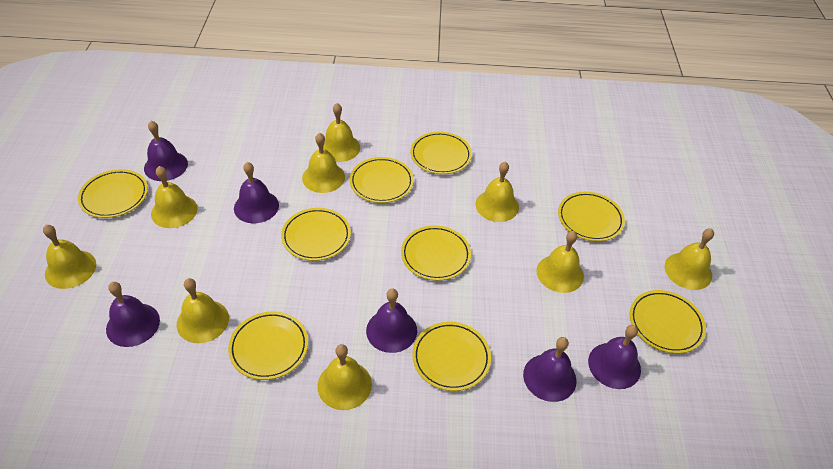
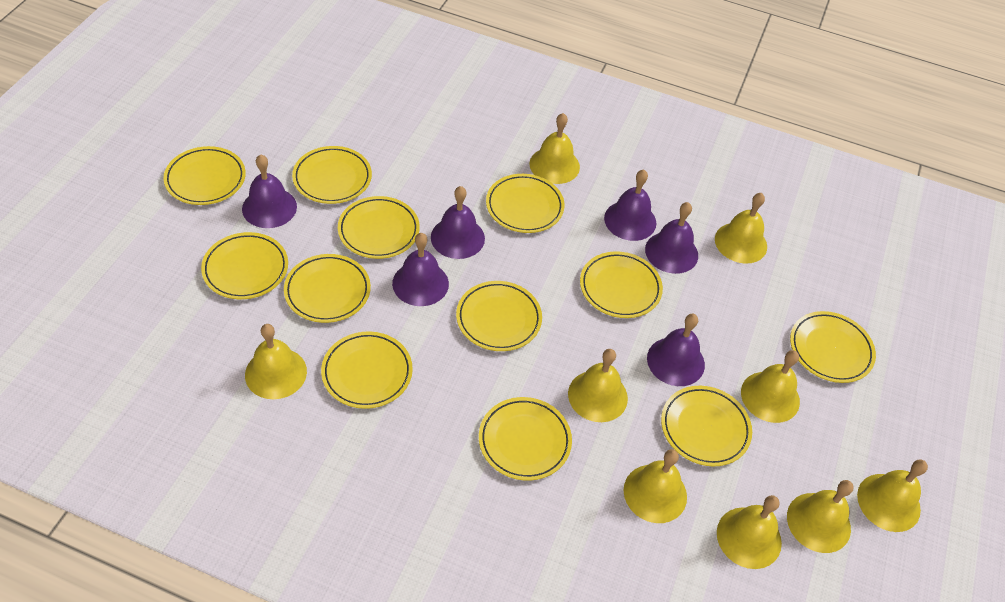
yellow plate: [78,169,148,218] [228,311,308,380] [281,208,351,261] [350,157,414,203] [401,226,471,281] [410,132,472,174] [412,322,491,391] [558,192,625,241] [630,290,706,354] = 9 -> [164,146,246,205] [201,232,288,299] [284,254,371,323] [292,146,372,204] [321,331,413,409] [338,196,420,259] [456,281,542,351] [479,397,572,481] [486,174,564,233] [580,251,663,318] [661,386,752,466] [790,311,876,383] = 12

